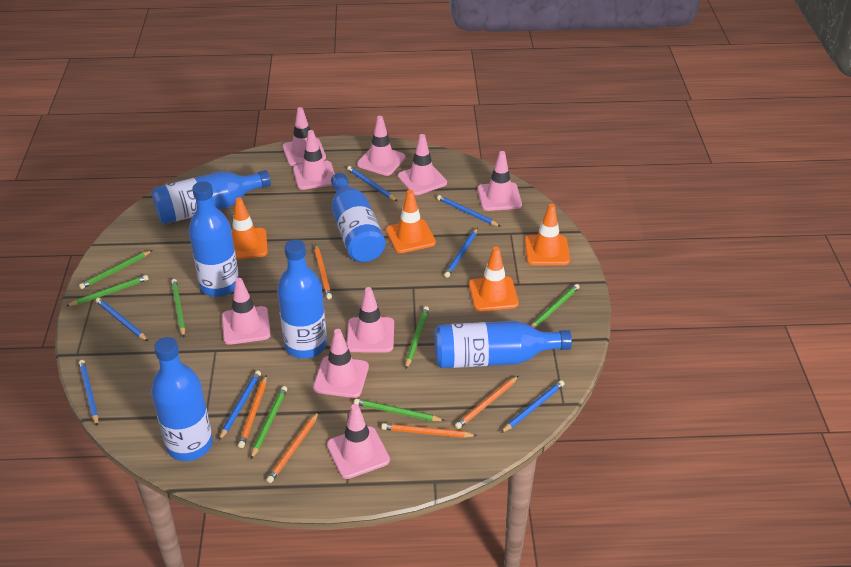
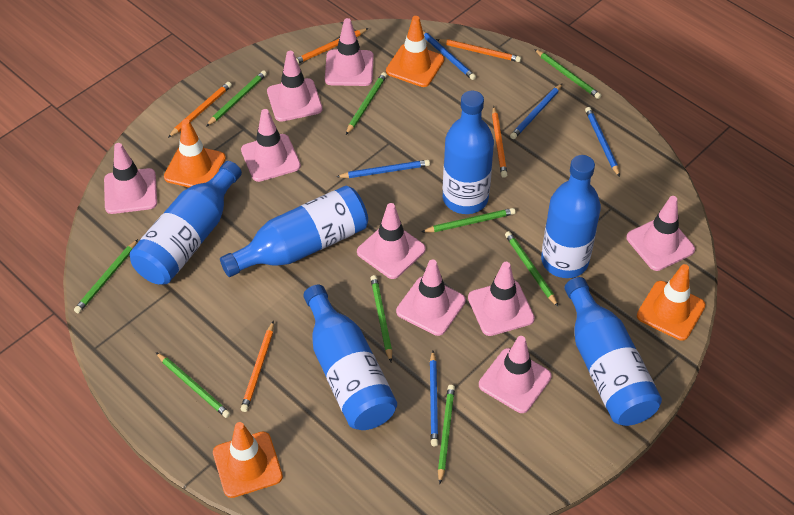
blue pencil: [79,360,98,426] [96,298,148,341] [219,371,261,440] [347,166,397,201] [437,195,501,227] [444,228,478,278] [501,380,564,433] = 7 -> [336,160,430,178] [423,31,476,80] [430,351,438,447] [510,83,563,139] [585,107,620,177] = 5
green pencil: [66,275,148,306] [79,250,152,289] [171,279,185,337] [251,386,287,459] [354,399,445,421] [405,306,429,369] [531,284,579,328] = 7 -> [74,239,138,313] [156,352,230,418] [206,71,267,126] [346,72,387,135] [370,275,392,362] [421,208,516,232] [438,385,455,484] [505,231,558,306] [534,49,601,99] = 9

